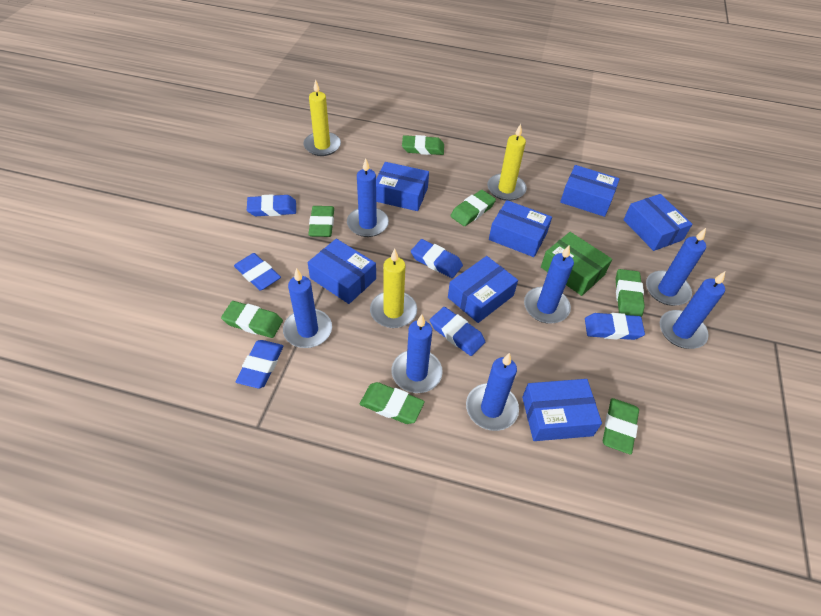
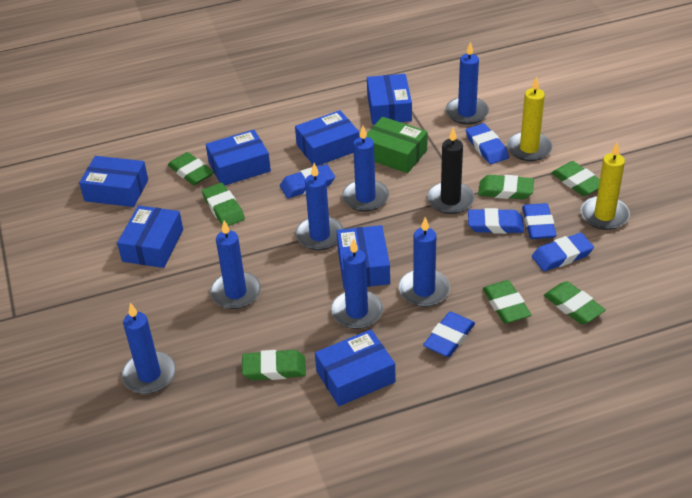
black candle: none = 0 -> [427,127,475,214] = 1
yellow candle: [303,79,341,156] [370,249,417,328] [487,124,527,201] = 3 -> [507,76,553,161] [581,142,630,230] = 2

